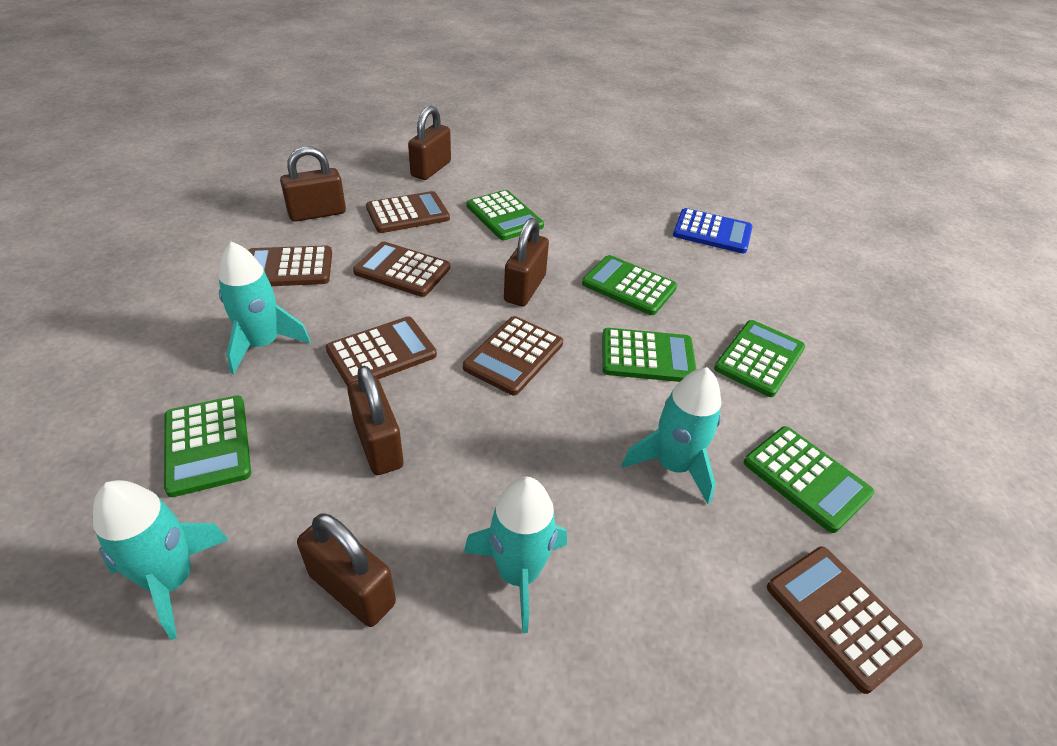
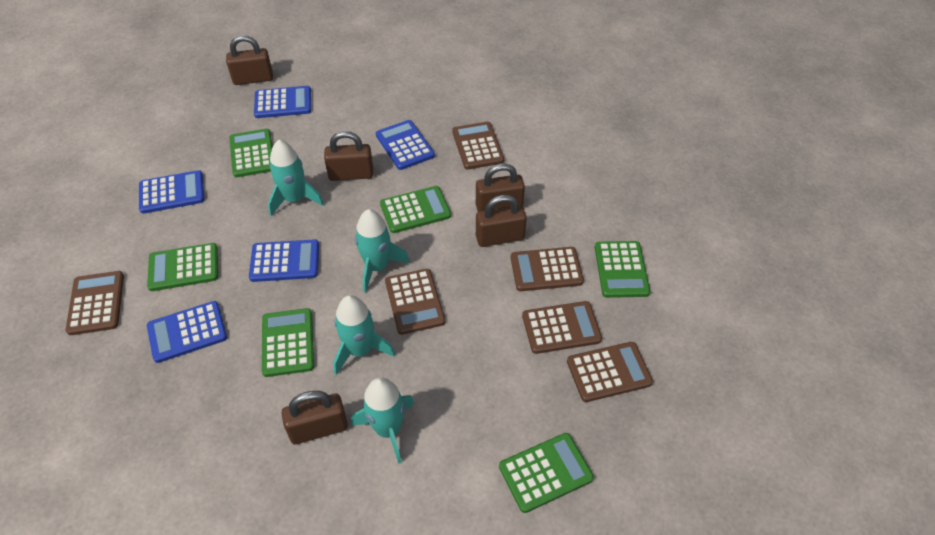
blue calculator: [673,208,753,254] = 1 -> [139,170,204,214] [147,301,227,363] [249,239,319,282] [254,86,311,118] [376,120,435,170] = 5

